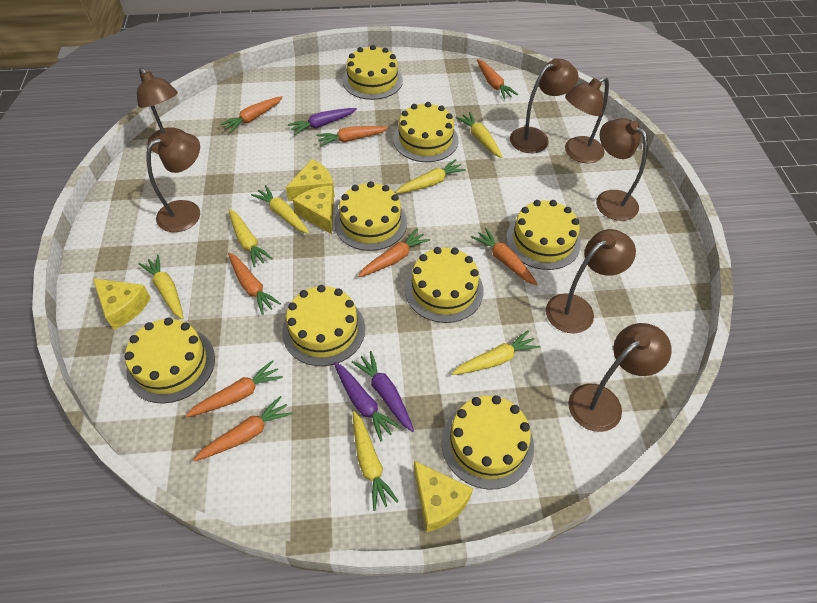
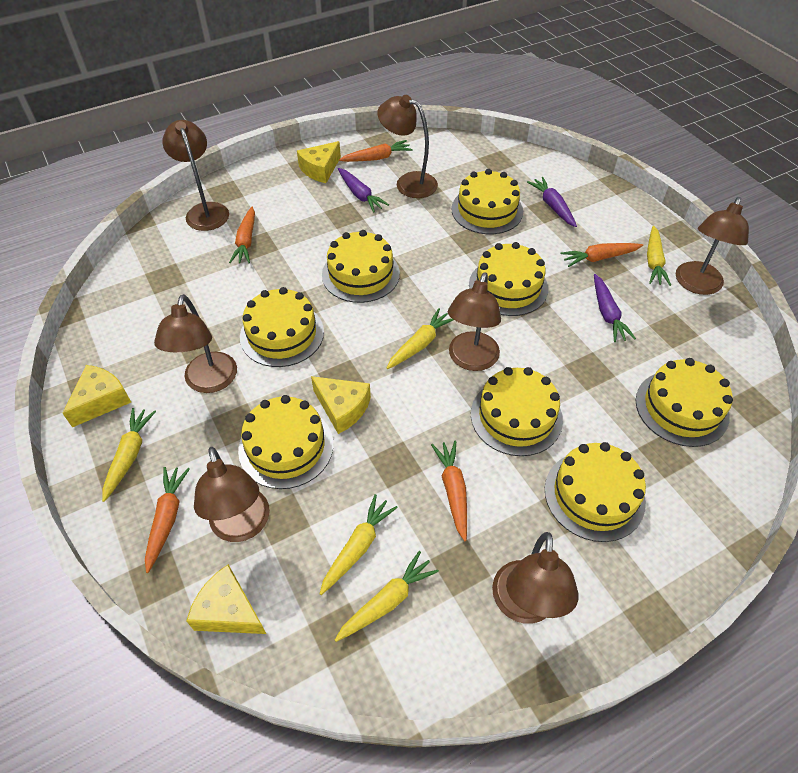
orange carrot: [185,360,283,417] [193,396,293,461] [220,96,283,133] [228,252,281,315] [316,126,389,147] [358,229,430,277] [471,228,538,285] [477,59,518,100] = 8 -> [145,467,190,573] [229,207,255,263] [339,140,412,162] [431,441,467,541] [561,243,643,267] = 5
yellow carrot: [139,255,183,319] [229,209,273,267] [251,185,309,234] [353,411,399,511] [396,159,466,193] [452,330,540,375] [456,112,503,158] = 7 -> [102,408,156,502] [320,494,398,595] [335,551,439,642] [387,308,453,369] [647,226,671,286] = 5

